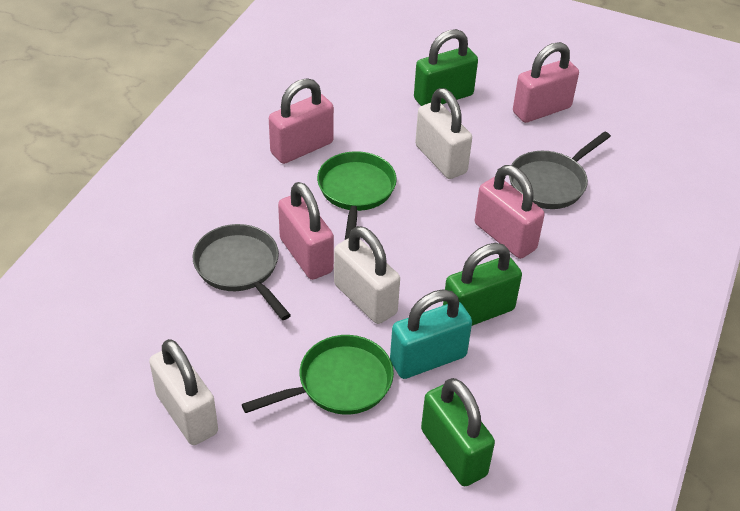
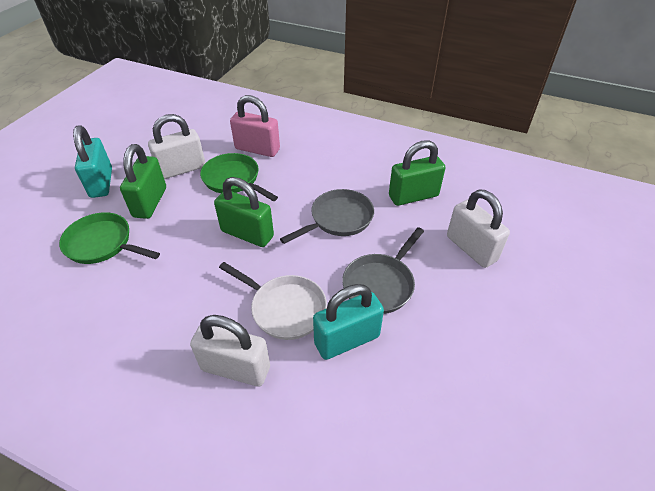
pink padlock: [269,78,334,164] [278,182,334,280] [475,165,545,259] [513,42,579,123] = 4 -> [230,95,280,157] = 1
turquoise padlock: [390,289,472,379] = 1 -> [73,125,112,198] [313,284,384,360] = 2
white pan: none = 0 -> [219,262,327,340] = 1

